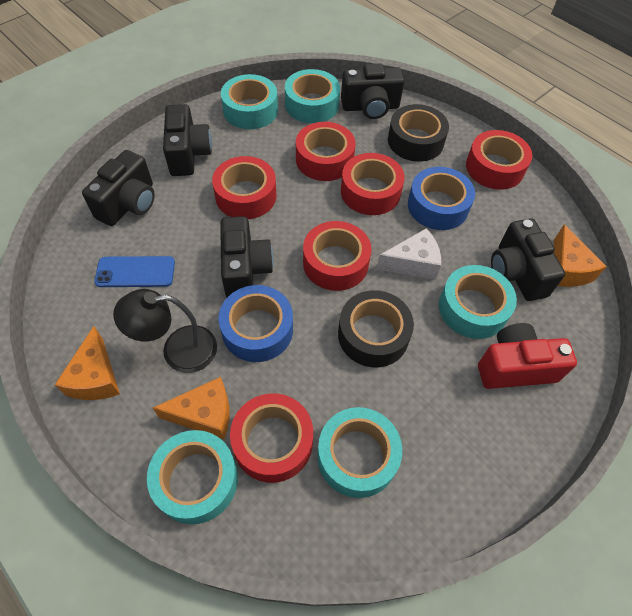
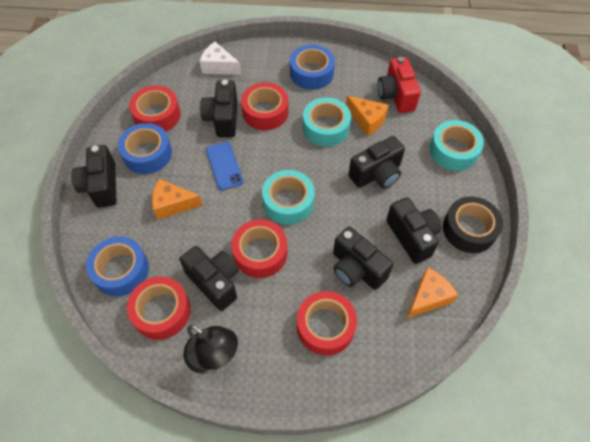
black camera: [82,150,155,226] [163,104,212,176] [220,216,274,297] [341,64,404,119] [491,218,565,301] = 5 -> [71,145,116,208] [180,246,239,311] [200,80,238,137] [333,227,393,290] [348,136,405,189] [386,197,442,264] = 6
black tape: [338,290,414,367] [388,104,449,162] = 2 -> [443,196,503,253] = 1
blue tape: [218,285,293,362] [408,167,475,230] = 2 -> [86,236,149,296] [118,123,172,174] [290,45,335,90] = 3
red tape: [212,156,277,219] [230,393,313,483] [296,122,356,181] [303,221,372,291] [341,153,405,215] [466,130,533,190] = 6 -> [127,276,191,340] [129,86,181,132] [231,220,287,278] [241,82,289,130] [297,291,357,356] = 5
turquoise tape: [147,430,238,524] [221,74,278,129] [285,69,340,123] [317,407,402,498] [439,265,517,339] = 5 -> [262,170,315,225] [303,97,351,147] [429,120,484,171] = 3

